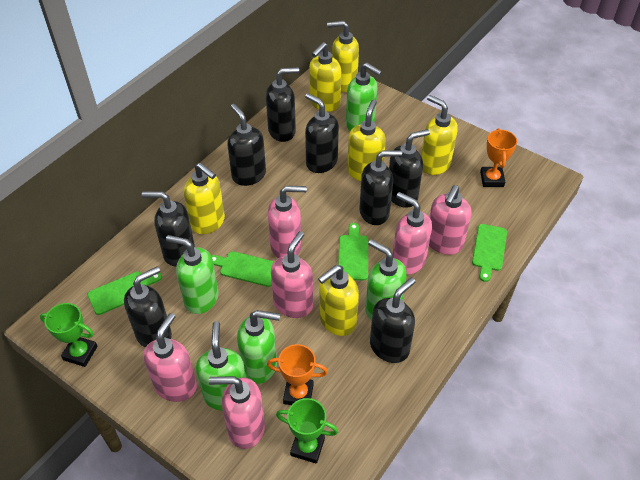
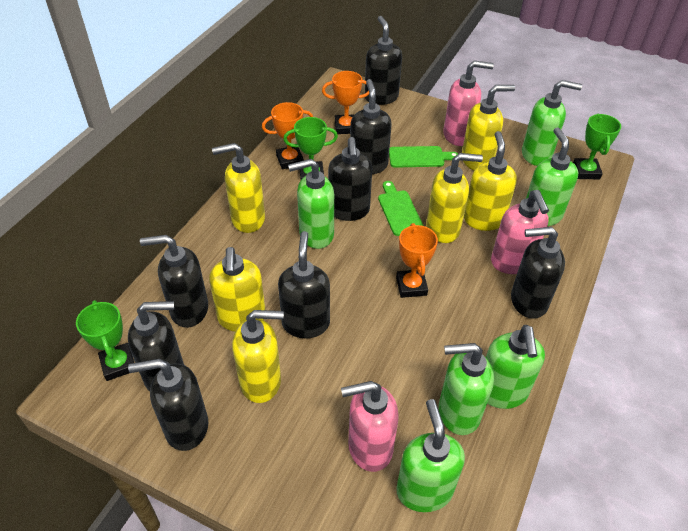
green cutting board: [87,271,162,315] [211,251,274,287] [338,223,368,280] [472,224,507,282] = 4 -> [378,181,424,236] [389,146,458,168] = 2
green soap dispenser: [166,235,219,314] [196,321,246,411] [237,310,280,384] [346,63,382,131] [365,239,407,320] = 5 -> [288,159,334,249] [396,399,465,512] [439,343,494,435] [486,325,545,409] [522,80,582,166] [526,127,578,226] = 6
green trophy: [40,303,98,367] [276,398,338,464] = 2 -> [76,300,134,381] [283,117,338,180] [573,113,621,179] = 3
orange trophy: [267,344,328,405] [480,128,517,187] = 2 -> [262,102,313,169] [322,71,369,134] [396,223,438,298] = 3
pink soap dispenser: [143,313,197,402] [209,376,265,449] [268,186,307,258] [271,231,313,318] [393,192,432,275] [429,185,472,255] = 6 -> [341,381,399,472] [443,61,494,146] [491,190,549,274] = 3

